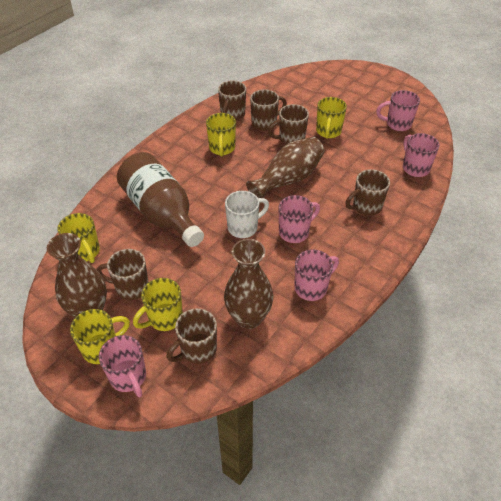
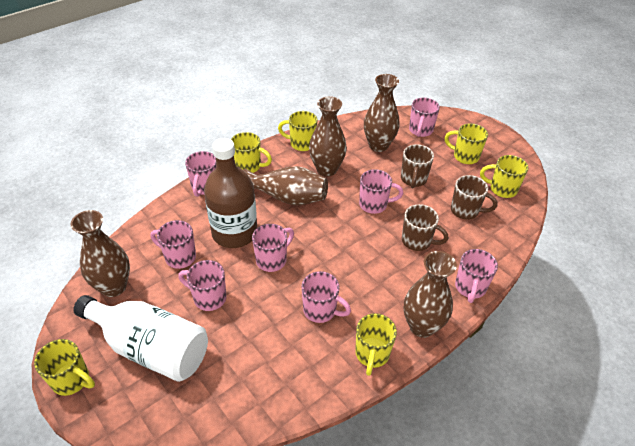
brown mug: [96,249,149,300] [166,308,217,364] [218,80,246,120] [250,89,287,130] [268,104,309,145] [345,169,390,216] = 6 -> [401,144,434,188] [402,204,448,251] [451,175,497,220] = 3
brown vase: [47,233,107,318] [224,239,273,329] [246,137,325,198] = 3 -> [71,210,130,297] [244,166,328,205] [309,96,347,177] [364,74,400,152] [404,251,457,338] = 5
pink mug: [99,335,146,397] [279,195,320,243] [294,249,339,301] [376,90,420,131] [403,133,440,177] = 5 -> [150,220,196,269] [178,260,227,311] [185,151,216,197] [252,224,294,272] [301,271,351,323] [359,169,403,214] [409,98,440,137] [455,249,498,303] = 8
white bottle: none = 0 -> [73,295,208,382] = 1
white mug: [225,191,269,238] = 1 -> none = 0
yellow mug: [57,213,100,263] [70,309,130,364] [133,278,183,331] [206,113,236,156] [316,97,347,139] = 5 -> [34,339,95,396] [231,132,272,173] [278,111,318,151] [355,313,397,376] [444,123,488,164] [480,155,528,198] = 6

